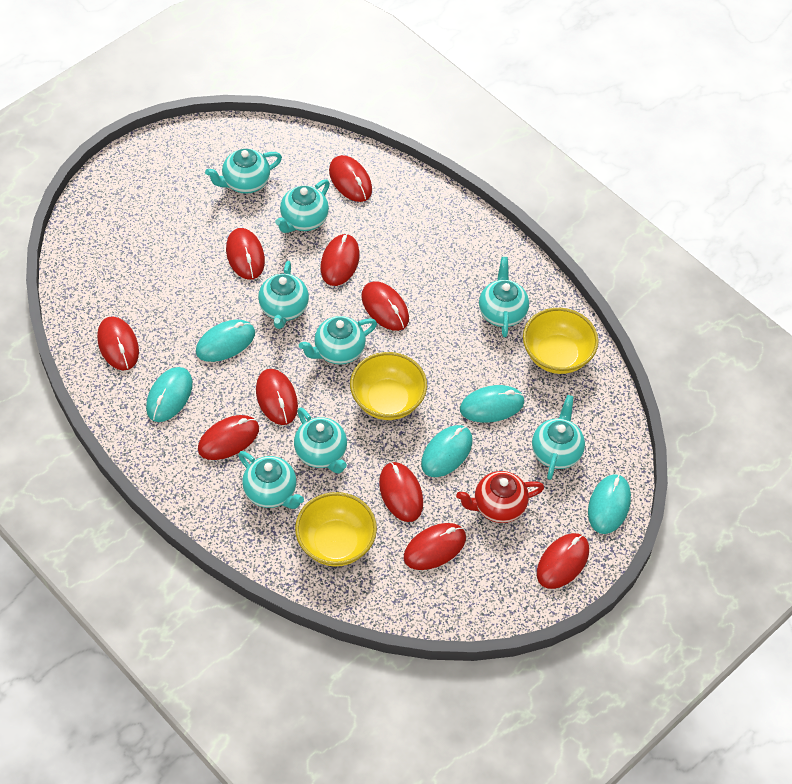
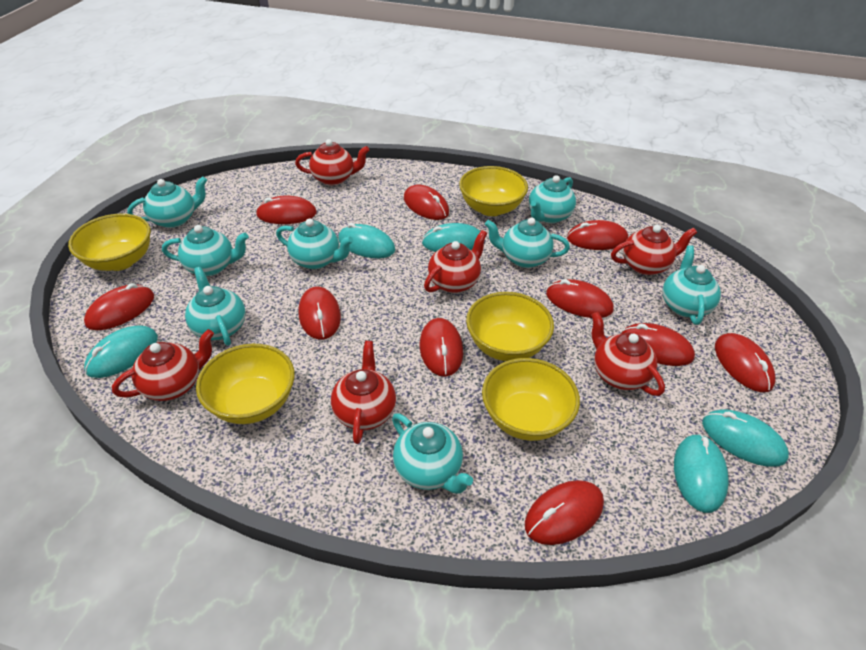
red teapot: [456,471,544,523] = 1 -> [112,329,214,401] [295,139,370,185] [331,341,396,444] [424,230,487,293] [591,312,665,396] [611,225,697,275] = 6
yellow bowl: [295,492,377,567] [350,352,427,420] [523,308,598,374] = 3 -> [68,213,151,271] [196,344,295,424] [459,166,528,216] [466,292,554,361] [482,358,580,441] = 5

